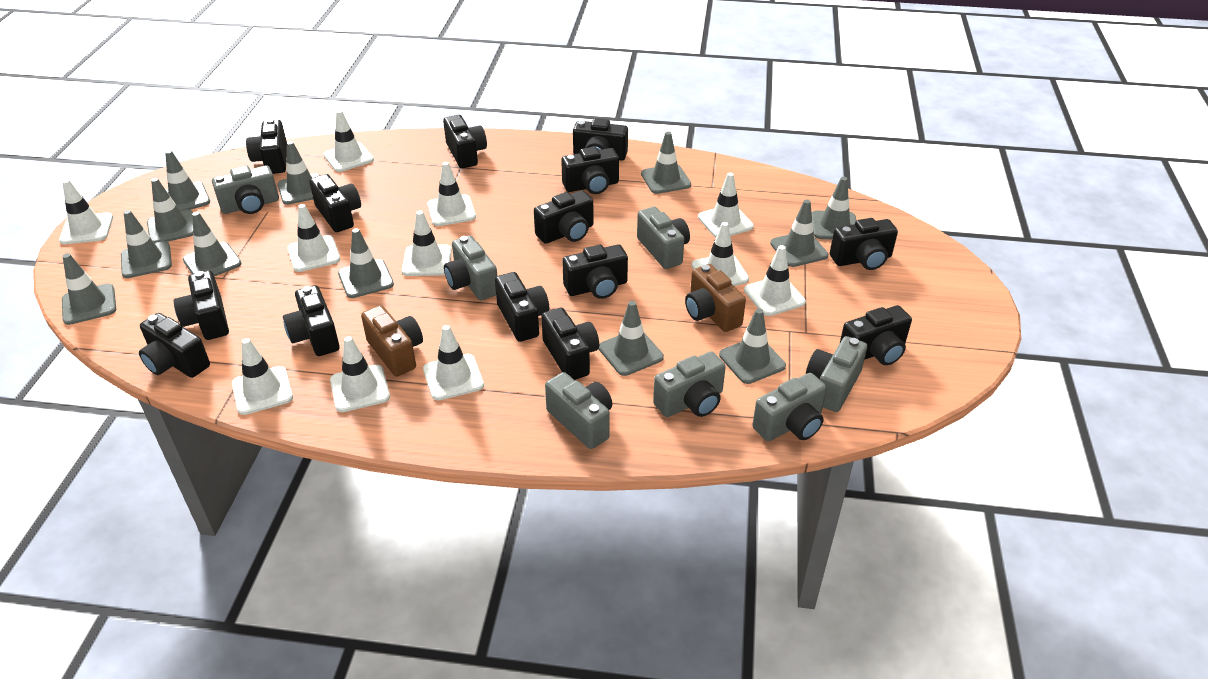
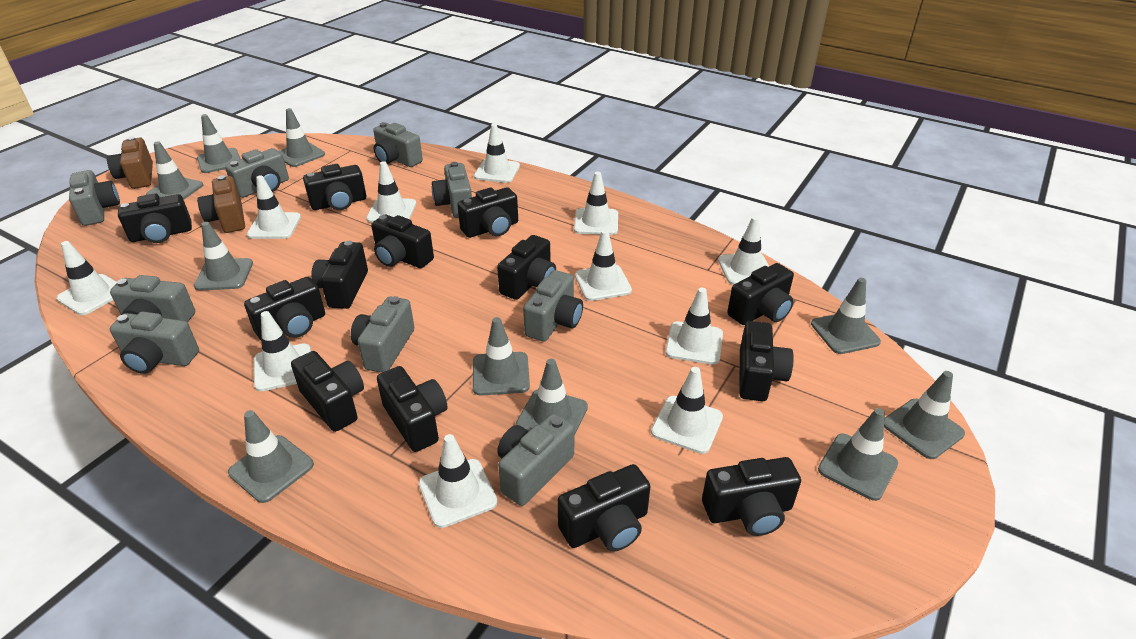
black camera: [139,313,210,378] [174,270,229,340] [246,119,287,174] [283,285,340,356] [309,174,361,232] [443,115,487,168] [495,272,549,342] [534,190,594,244] [541,308,599,380] [561,147,619,194] [562,244,628,299] [573,118,628,161] [830,218,898,270] [840,305,912,365] = 14 -> [118,193,192,243] [244,277,325,340] [291,351,364,432] [303,164,366,210] [311,241,368,309] [371,215,434,268] [377,366,447,452] [457,187,518,238] [497,235,556,300] [558,464,651,551] [702,457,801,536] [727,263,794,325] [739,321,794,401] = 13
grey camera: [212,165,279,214] [444,235,497,300] [545,372,612,449] [637,207,690,269] [653,351,726,417] [752,373,827,441] [806,336,867,412] = 7 -> [69,170,120,226] [110,275,195,323] [110,312,199,374] [225,148,289,198] [351,296,414,373] [373,122,423,167] [432,162,472,218] [497,413,575,506] [523,270,583,341] = 9
grey traffic cone: [62,253,116,325] [121,210,172,278] [147,178,193,243] [165,150,210,211] [183,212,242,276] [278,141,320,205] [338,228,394,298] [599,301,664,376] [641,131,691,194] [719,308,786,384] [770,199,828,267] [812,177,856,240] = 12 -> [146,141,203,200] [194,222,253,290] [197,114,240,173] [228,410,314,503] [279,108,325,167] [473,317,530,396] [516,359,588,436] [811,278,881,354] [818,408,898,501] [884,371,965,459] = 10

